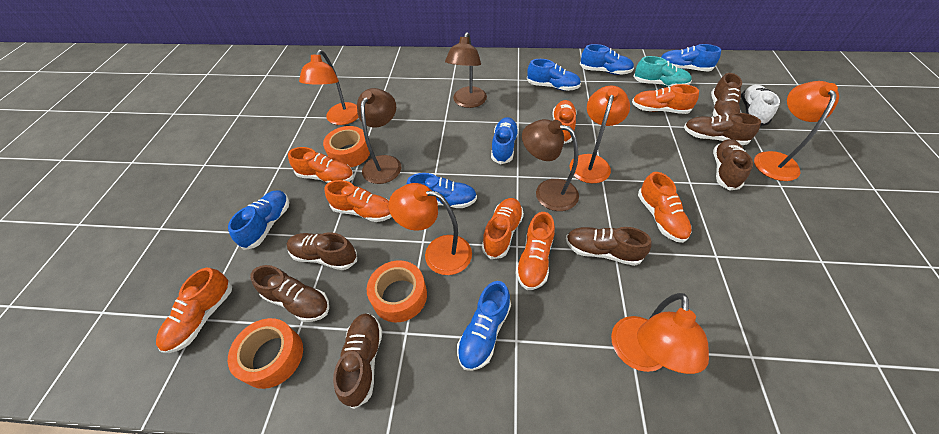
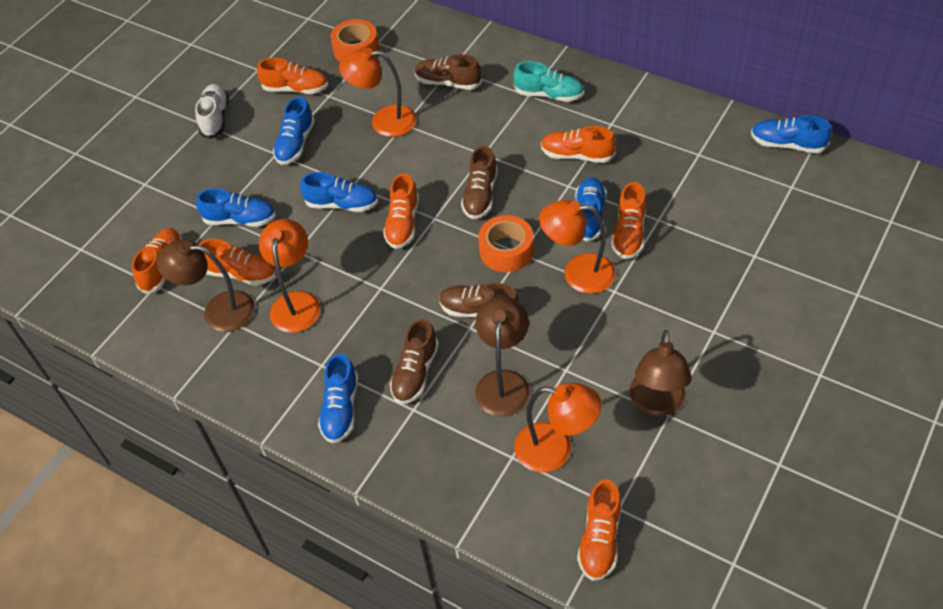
blue shoe: [228,190,289,250] [406,173,477,208] [457,281,511,371] [491,117,519,164] [527,59,581,91] [580,44,634,75] [661,44,721,72] = 7 -> [196,188,276,227] [273,97,315,165] [300,172,378,212] [318,353,358,444] [575,177,607,241] [751,115,832,154] = 6
brown shoe: [250,265,329,322] [287,232,357,270] [333,313,383,409] [566,227,652,266] [684,113,761,145] [711,73,742,117] [713,139,753,191] = 7 -> [390,319,439,404] [415,54,482,90] [439,283,520,317] [461,146,498,219] = 4
orange lamp: [299,50,359,125] [389,183,472,275] [570,86,630,183] [611,293,709,374] [754,81,839,181] = 5 -> [259,219,321,333] [339,48,416,137] [514,383,602,473] [539,200,616,294] = 4
orange shoe: [156,268,232,353] [288,147,354,183] [325,180,392,222] [482,198,524,259] [516,212,555,290] [552,100,576,144] [632,84,699,114] [638,172,692,243] = 8 -> [132,228,182,294] [199,239,276,286] [257,58,328,94] [383,173,419,249] [541,126,616,163] [577,479,621,581] [611,182,646,259] = 7
orange tape: [228,318,303,389] [323,126,370,167] [367,260,427,322] = 3 -> [330,19,379,62] [478,215,534,272] = 2

